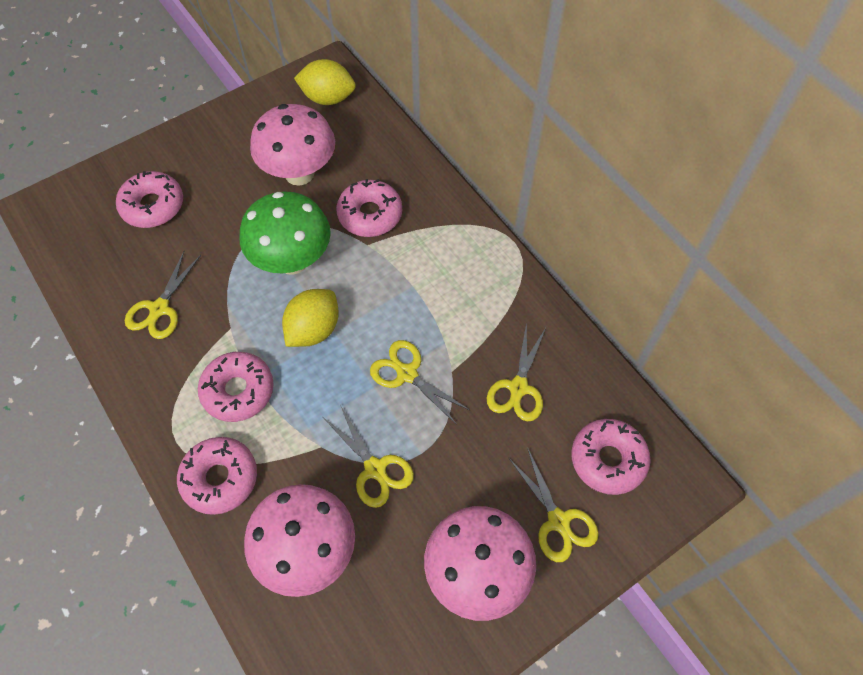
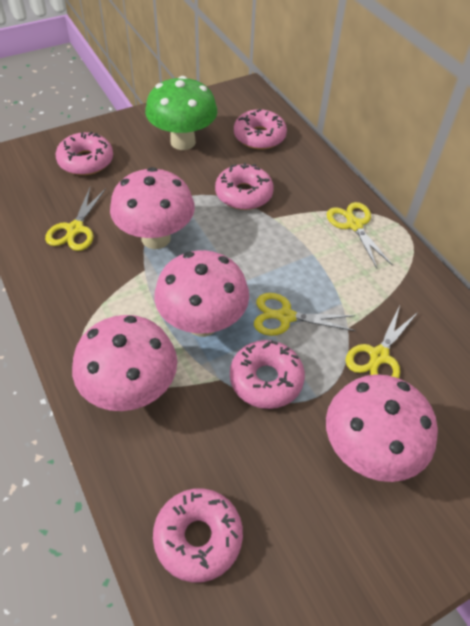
pink mushroom: [244,484,355,597] [250,104,335,186] [424,506,536,621] = 3 -> [72,315,177,411] [110,167,195,249] [154,250,249,337] [326,374,438,482] = 4
yellow lemon: [282,289,339,347] [294,59,356,105] = 2 -> none = 0
yellow scissors: [125,251,201,339] [324,405,414,508] [370,340,471,425] [487,322,546,422] [508,447,599,562] = 5 -> [45,188,106,251] [254,293,356,336] [327,202,393,268] [346,305,418,378] = 4

